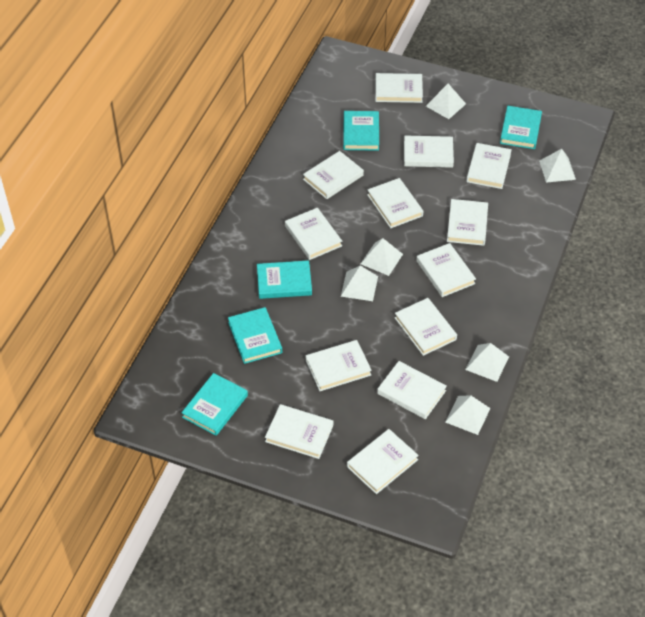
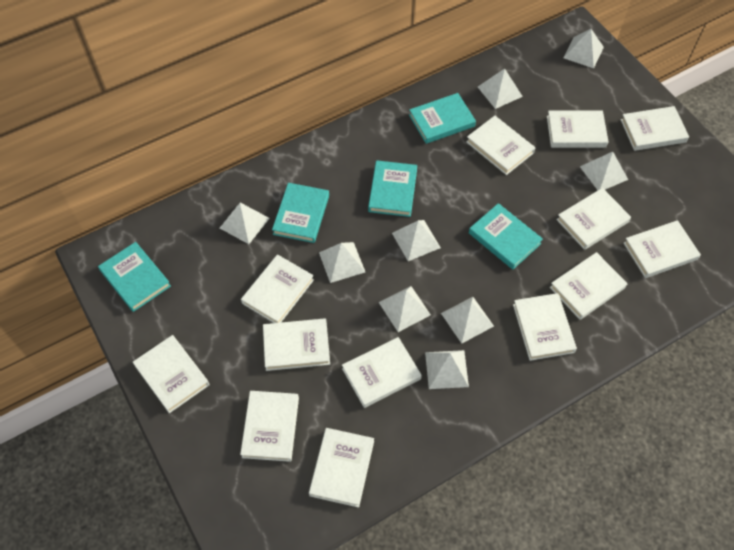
white pyramid: [341,266,378,301] [361,238,403,276] [426,84,466,119] [445,395,491,435] [465,343,509,382] [539,149,576,183] = 6 -> [220,203,270,244] [319,242,365,283] [379,286,431,332] [392,220,441,261] [425,350,469,389] [441,297,494,344] [478,69,523,109] [563,29,604,69] [580,152,628,190] = 9

